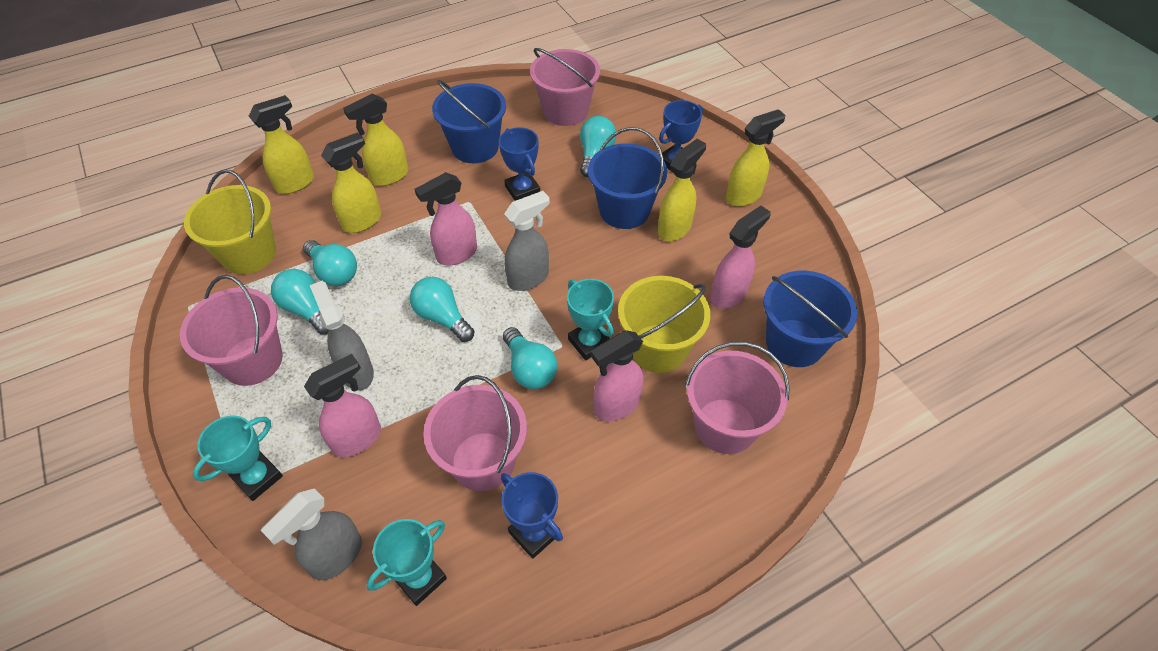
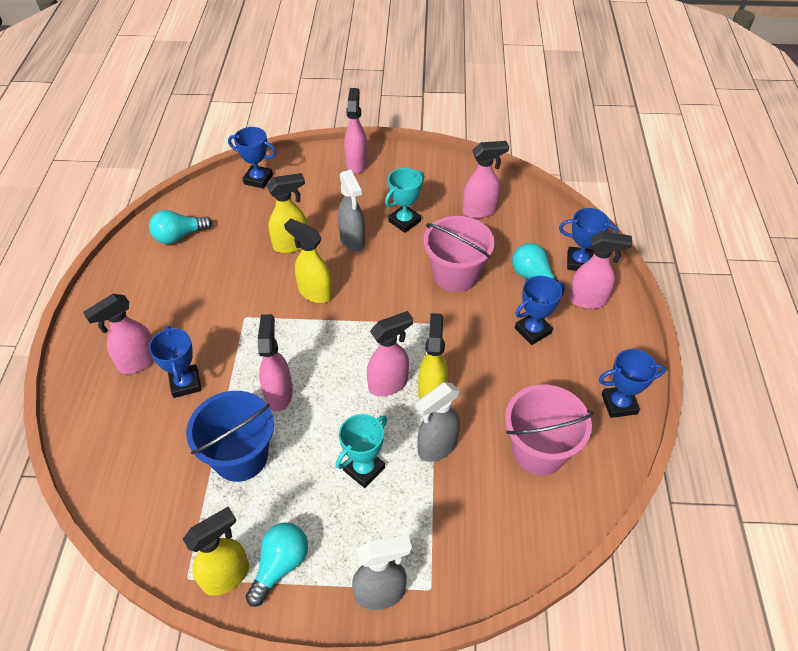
blue bucket: [432,80,506,163] [588,127,667,229] [763,271,857,367] = 3 -> [186,391,274,482] = 1
blue trophy: [499,127,540,201] [501,472,563,559] [659,100,703,173] = 3 -> [149,326,201,398] [228,127,277,189] [515,276,564,345] [559,208,618,271] [599,349,666,418] = 5
pink bucket: [180,275,283,386] [423,375,527,491] [530,48,600,126] [685,342,790,454] = 4 -> [423,216,495,292] [505,384,593,475] = 2
pink spray bottle: [304,354,381,457] [415,172,477,265] [591,330,643,421] [710,206,770,309] = 4 -> [83,294,154,374] [258,314,293,411] [344,88,368,174] [367,311,413,397] [462,141,509,218] [568,231,632,309] = 6
turquoise light bulb: [271,269,329,334] [303,240,357,286] [410,277,475,342] [503,327,558,389] [580,116,616,177] = 5 -> [149,210,213,244] [246,522,308,607] [512,243,565,296] = 3
turquoise trophy: [193,415,283,501] [366,519,447,606] [567,279,614,360] = 3 -> [336,414,387,488] [385,168,424,233] = 2
yellow bucket: [184,169,276,274] [618,276,710,373] = 2 -> none = 0
yellow spray bottle: [249,95,314,194] [321,132,381,233] [343,94,409,186] [658,139,706,241] [726,109,786,207] = 5 -> [183,507,249,596] [267,173,307,253] [284,219,332,303] [418,313,448,399] = 4

